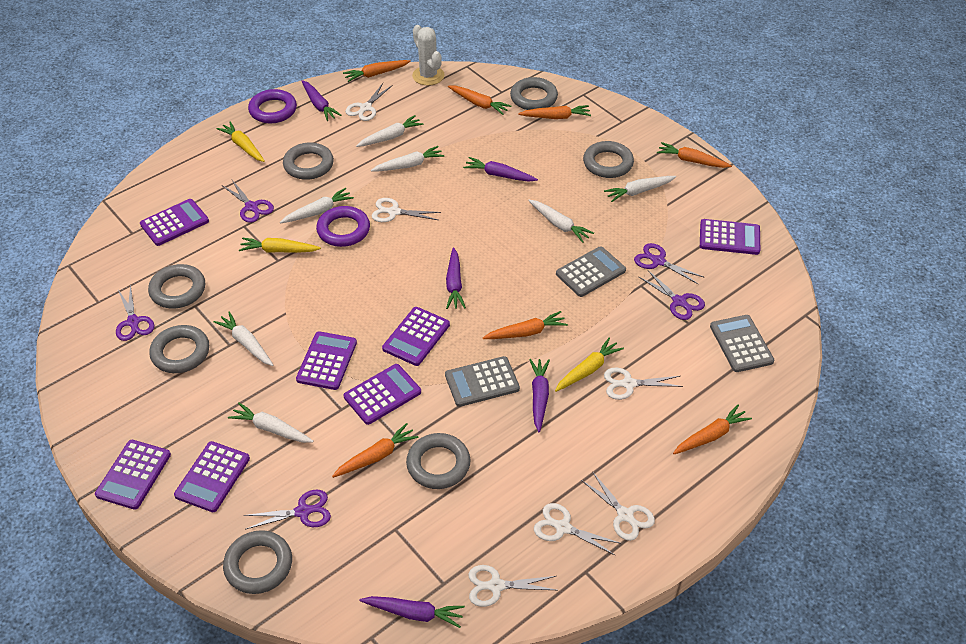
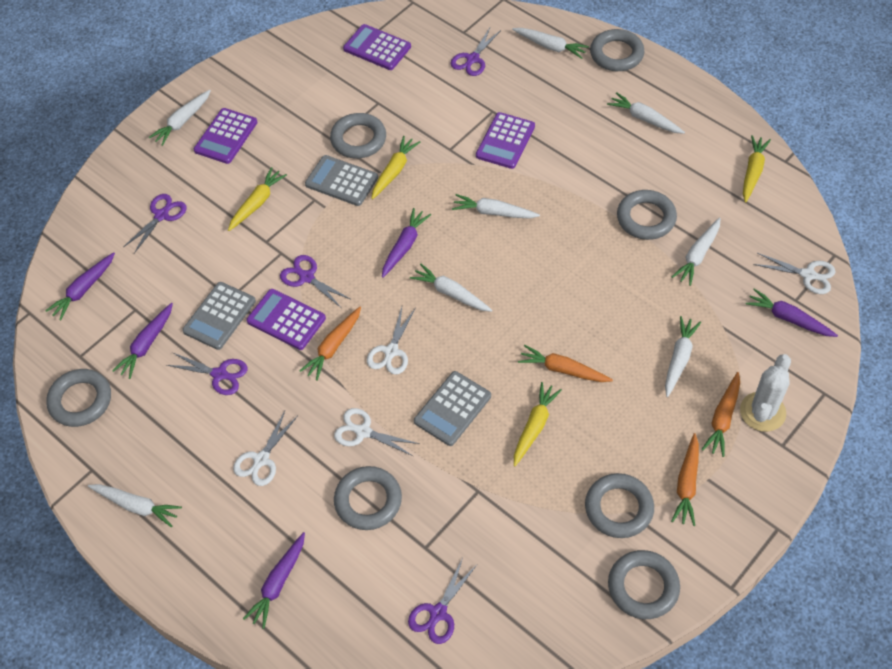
orange carrot: [332,423,418,478] [343,60,411,82] [448,86,511,115] [483,311,568,339] [518,105,591,119] [657,142,732,168] [673,405,752,454] = 7 -> [300,307,361,381] [518,345,613,382] [671,433,699,526] [701,372,740,457] = 4
purple calculator: [95,440,171,510] [140,199,209,246] [174,441,250,512] [296,331,357,390] [344,364,421,425] [382,307,450,366] [700,219,760,255] = 7 -> [194,108,258,164] [246,289,326,350] [343,24,411,70] [476,112,535,169] = 4
purple ring: [248,89,297,123] [316,206,370,247] = 2 -> none = 0
white carrot: [213,312,273,366] [228,403,314,443] [280,188,354,223] [356,115,424,147] [371,146,444,172] [528,200,594,243] [604,176,676,202] = 7 -> [88,484,182,527] [149,90,211,146] [410,264,492,312] [452,194,540,219] [512,28,589,59] [607,92,685,134] [665,316,701,397] [672,218,720,286] = 8
white scissors: [345,83,392,121] [372,198,441,222] [469,565,556,607] [534,503,621,556] [581,471,655,541] [604,368,683,400] = 6 -> [233,411,298,486] [334,408,420,456] [367,307,416,375] [753,253,836,294] = 4
yellow carrot: [216,121,265,162] [239,238,321,253] [555,337,624,392] = 3 -> [228,167,287,231] [371,136,420,200] [514,382,562,466] [743,135,771,203] = 4

